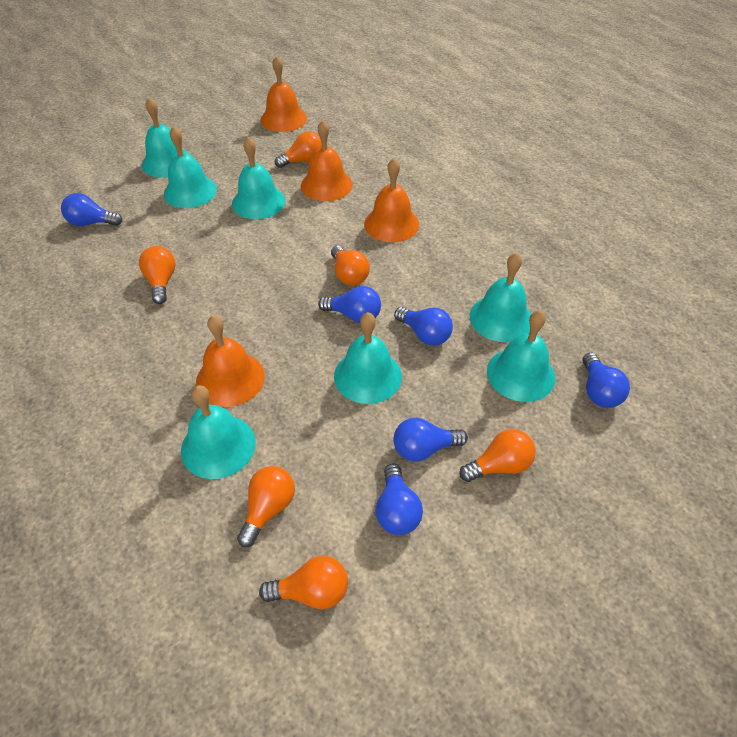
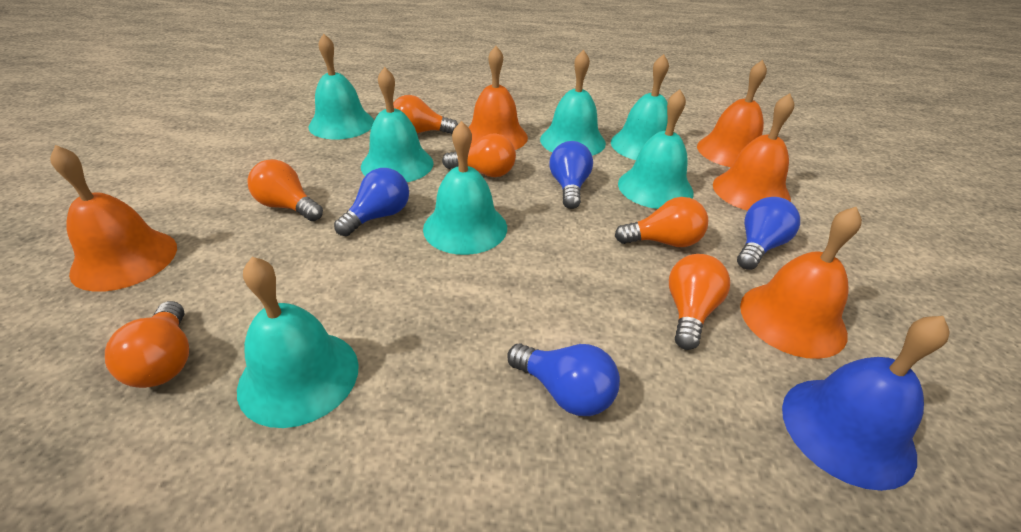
blue bell: none = 0 -> [782,316,950,491] = 1
blue light bulb: [61,193,122,226] [318,286,381,323] [376,464,423,535] [394,307,453,346] [394,418,468,461] [583,353,630,408] = 6 -> [334,168,409,236] [507,343,620,416] [549,141,593,209] [737,197,800,270] = 4
orange bell: [196,315,265,407] [260,56,307,132] [301,120,353,201] [364,158,419,242] = 4 -> [50,145,177,292] [468,46,528,150] [697,60,767,167] [713,93,794,211] [740,207,862,359] = 5

